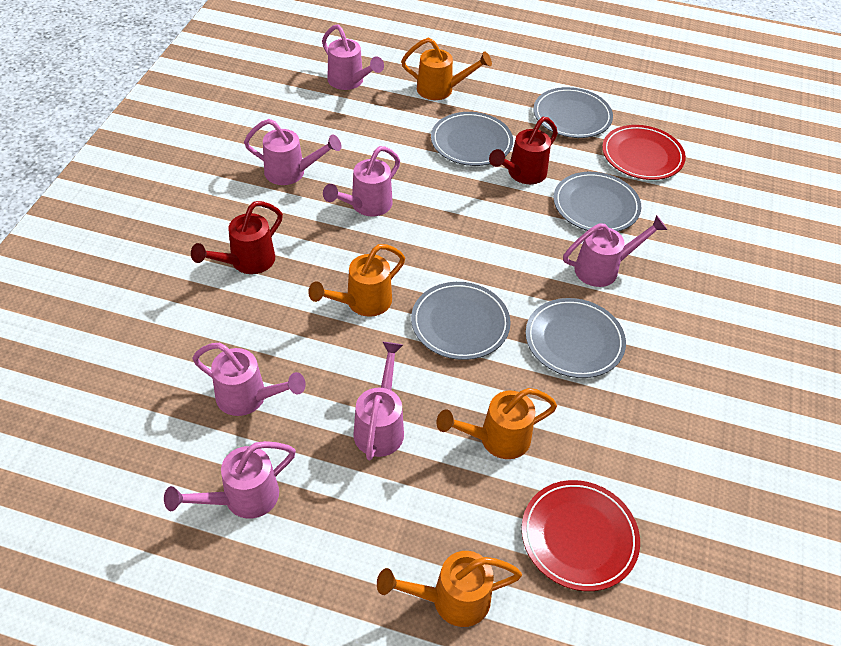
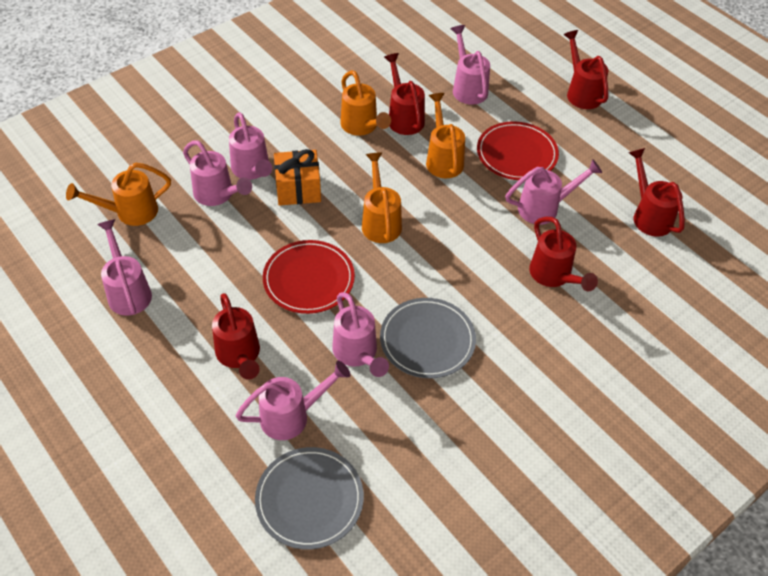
grey plate: [411,282,511,360] [431,112,513,166] [525,298,626,378] [534,87,613,138] [554,172,641,232] = 5 -> [255,447,364,549] [380,298,476,378] = 2
orange gift: none = 0 -> [274,149,321,206] = 1
red watering can: [191,201,283,274] [489,117,558,184] = 2 -> [212,293,260,380] [384,53,425,135] [529,217,598,292] [563,30,608,109] [628,148,685,236] = 5

